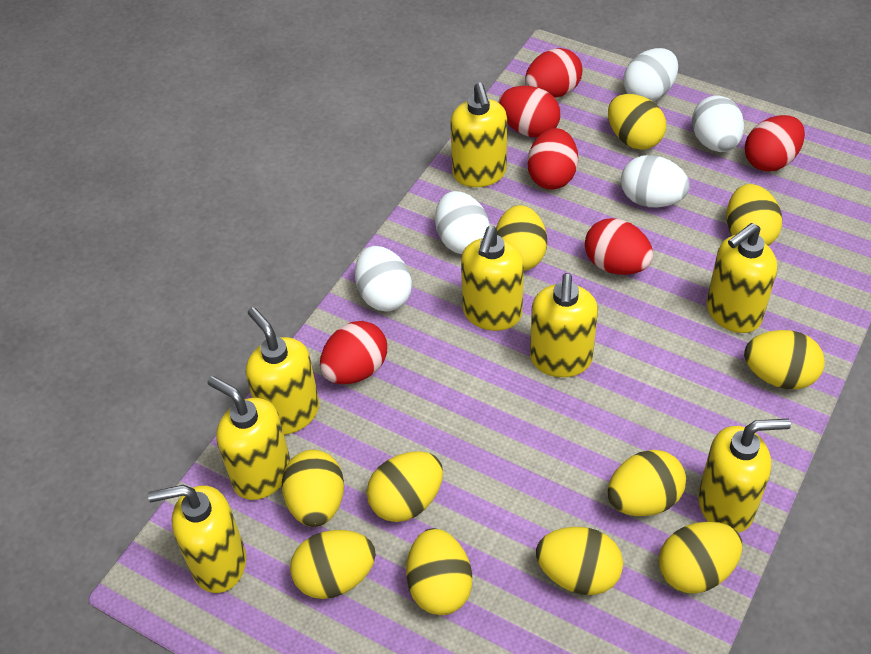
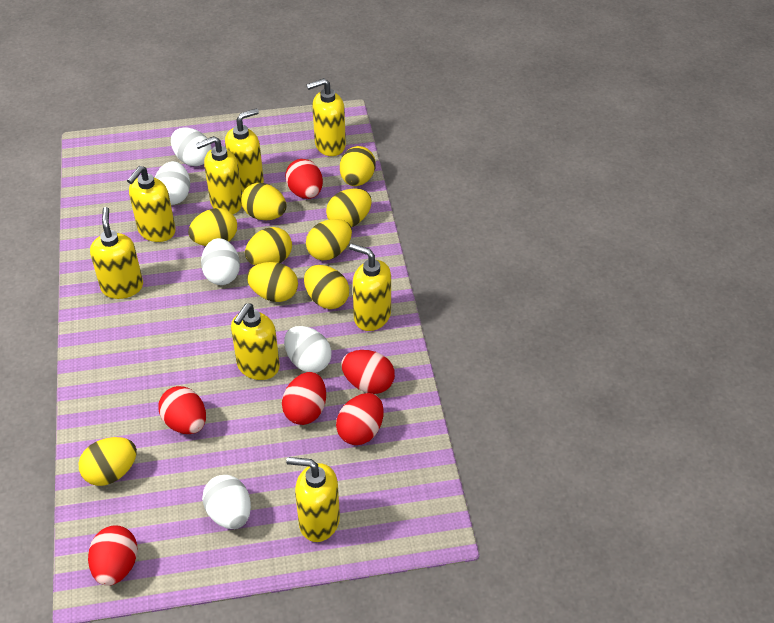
yellow egg: [282,450,344,527] [290,530,376,599] [367,451,443,522] [406,528,472,615] [496,205,547,271] [536,527,623,595] [608,94,666,150] [608,450,686,516] [659,522,742,593] [727,184,782,246] [744,330,825,389] = 11 -> [79,437,137,486] [188,208,237,246] [241,183,287,220] [245,227,292,265] [247,262,298,302] [304,265,349,309] [306,219,352,260] [326,189,372,227] [340,146,376,186] = 9

